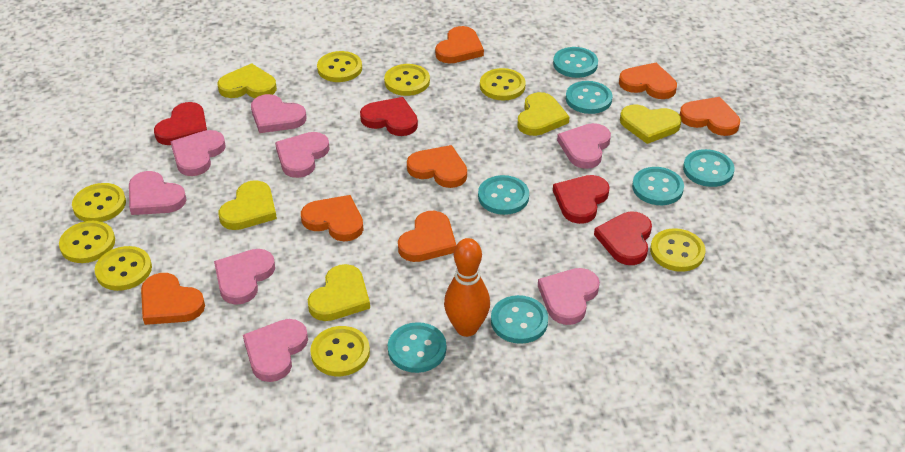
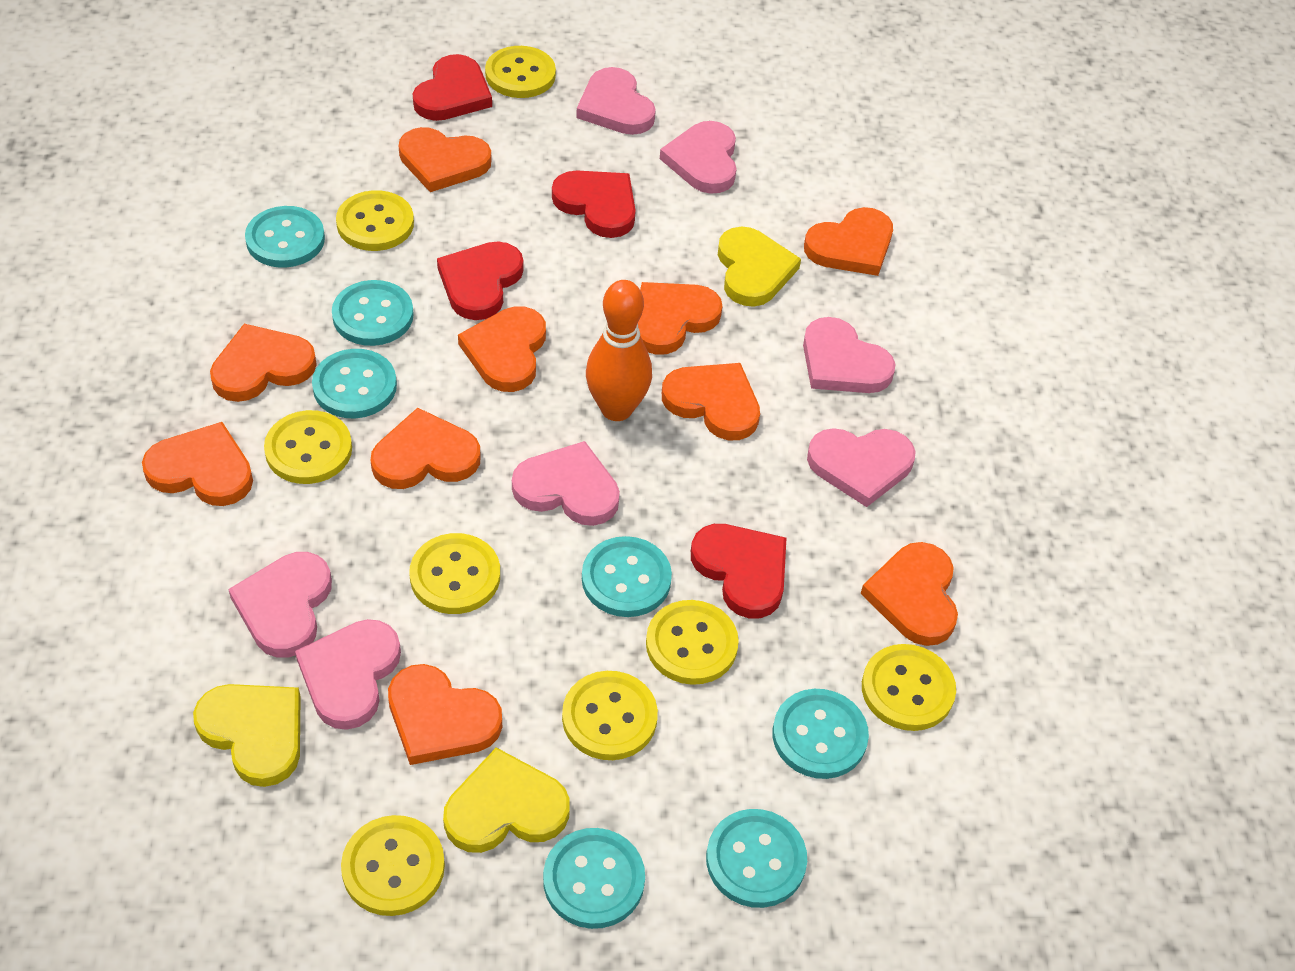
orange heart: [141,273,205,325] [301,195,364,241] [398,211,456,262] [407,145,467,188] [435,26,484,64] [619,63,677,99] [680,97,740,136] = 7 -> [142,422,253,506] [210,324,317,402] [371,408,481,489] [388,664,502,765] [399,127,492,192] [458,306,546,392] [638,282,723,355] [662,363,760,440] [804,207,893,276] [861,542,958,646] = 10
pink heart: [129,171,187,215] [171,130,226,176] [214,249,275,305] [243,319,308,382] [251,94,306,133] [275,132,330,178] [538,268,600,325] [557,123,611,169] = 8 -> [228,552,332,658] [295,619,401,730] [512,441,620,526] [576,67,656,135] [660,121,737,194] [803,317,896,393] [807,428,916,507] = 7
yellow heart: [218,63,277,98] [219,180,277,230] [308,264,370,321] [517,92,570,136] [620,105,682,144] = 5 -> [193,684,301,787] [443,748,570,853] [718,227,801,307] = 3

